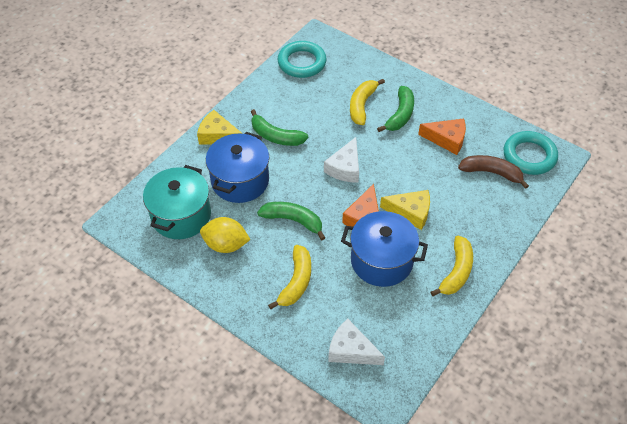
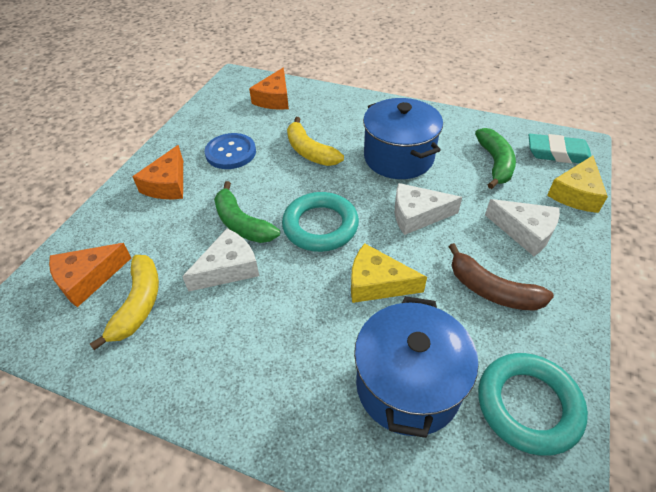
blue button: none = 0 -> [204,133,256,169] = 1
green banana: [251,109,308,146] [257,202,326,240] [377,86,414,132] = 3 -> [214,181,280,243] [475,128,516,189] = 2
orange cheese: [342,184,379,227] [418,119,466,155] = 2 -> [49,243,131,307] [132,145,183,199] [249,68,289,110] = 3
turquoise eraser: none = 0 -> [529,134,591,163] = 1
turquoise pot: [143,165,211,239] = 1 -> none = 0
white cheese: [324,137,359,183] [328,319,385,365] = 2 -> [182,228,259,292] [395,183,462,235] [485,199,560,256] = 3
yellow banana: [268,245,311,309] [350,79,385,125] [431,235,473,296] = 3 -> [90,255,159,350] [287,117,344,166] = 2
yellow lemon: [200,217,251,253] = 1 -> none = 0

